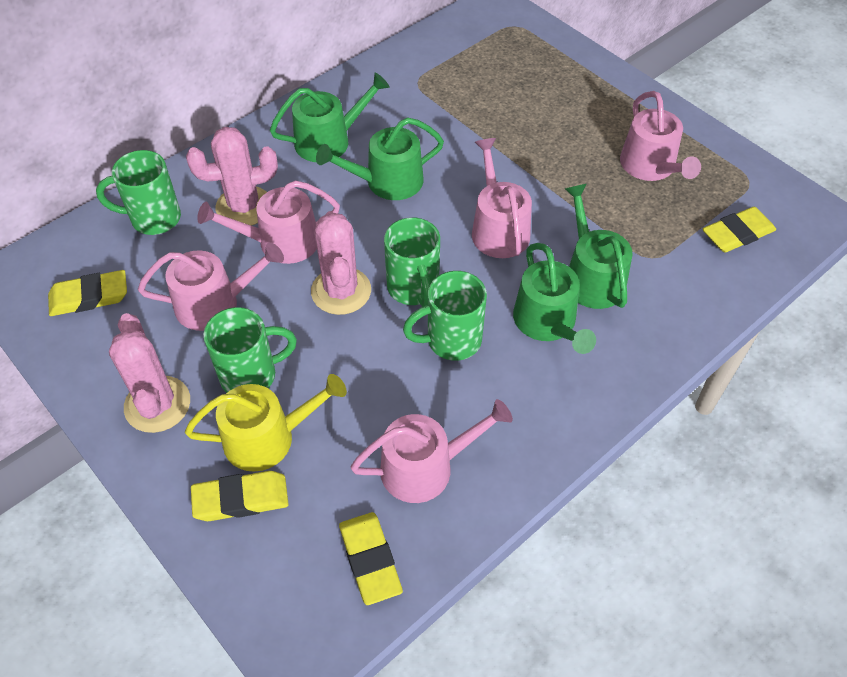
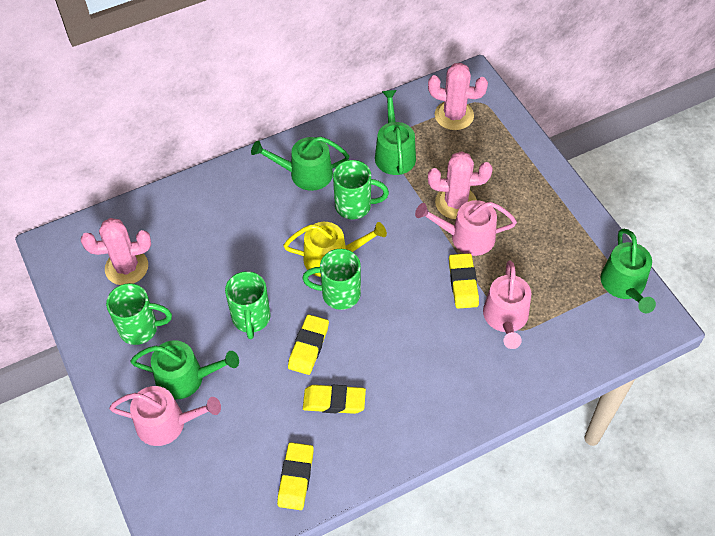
pink watering can: [138,242,284,331] [197,180,340,264] [351,399,513,503] [472,138,532,258] [620,91,701,181] = 5 -> [109,386,221,446] [415,200,517,256] [483,261,531,349] = 3

